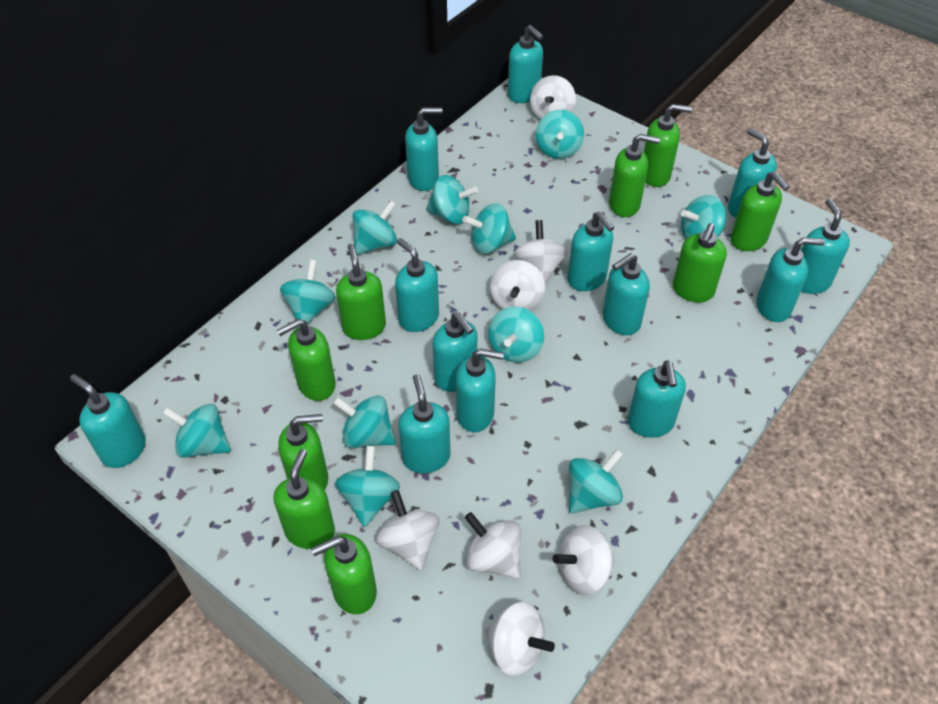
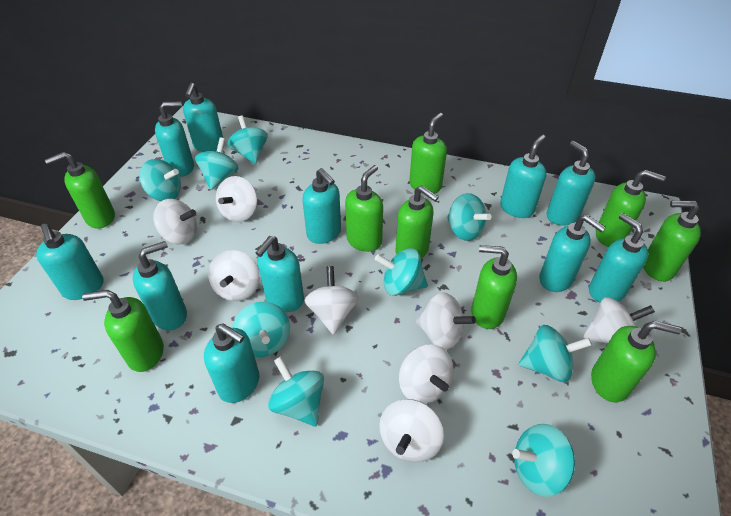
turquoise soap dispenser: [70,374,146,468] [395,238,439,332] [398,374,450,473] [405,107,442,191] [433,312,477,392] [456,348,504,432] [508,25,543,103] [568,211,614,291] [602,253,650,335] [628,360,686,438] [728,128,777,218] [756,237,825,322] [801,199,850,294] = 13 -> [36,224,104,300] [133,241,187,330] [155,102,194,177] [183,83,223,152] [204,323,259,403] [256,236,304,312] [302,168,341,244] [500,135,547,218] [539,215,606,292] [547,141,596,226] [589,213,649,302] = 11
turquoise spinning top: [162,404,231,458] [280,259,336,324] [333,395,396,448] [335,446,400,527] [352,201,397,255] [426,175,478,224] [462,203,516,254] [488,307,544,363] [536,110,584,159] [569,449,623,514] [681,195,726,239] = 11 -> [139,159,181,201] [195,138,238,190] [228,116,268,164] [232,302,290,357] [268,356,324,427] [375,248,428,296] [447,193,491,241] [512,424,575,497] [519,325,592,382] = 9
white spinning top: [376,490,439,571] [465,512,521,579] [485,602,555,676] [490,260,545,311] [514,220,568,284] [530,75,576,120] [553,525,616,595] = 7 -> [153,199,197,244] [208,250,260,301] [216,176,257,222] [304,266,359,335] [379,399,444,463] [398,344,454,403] [416,293,476,349] [583,297,655,344] = 8

